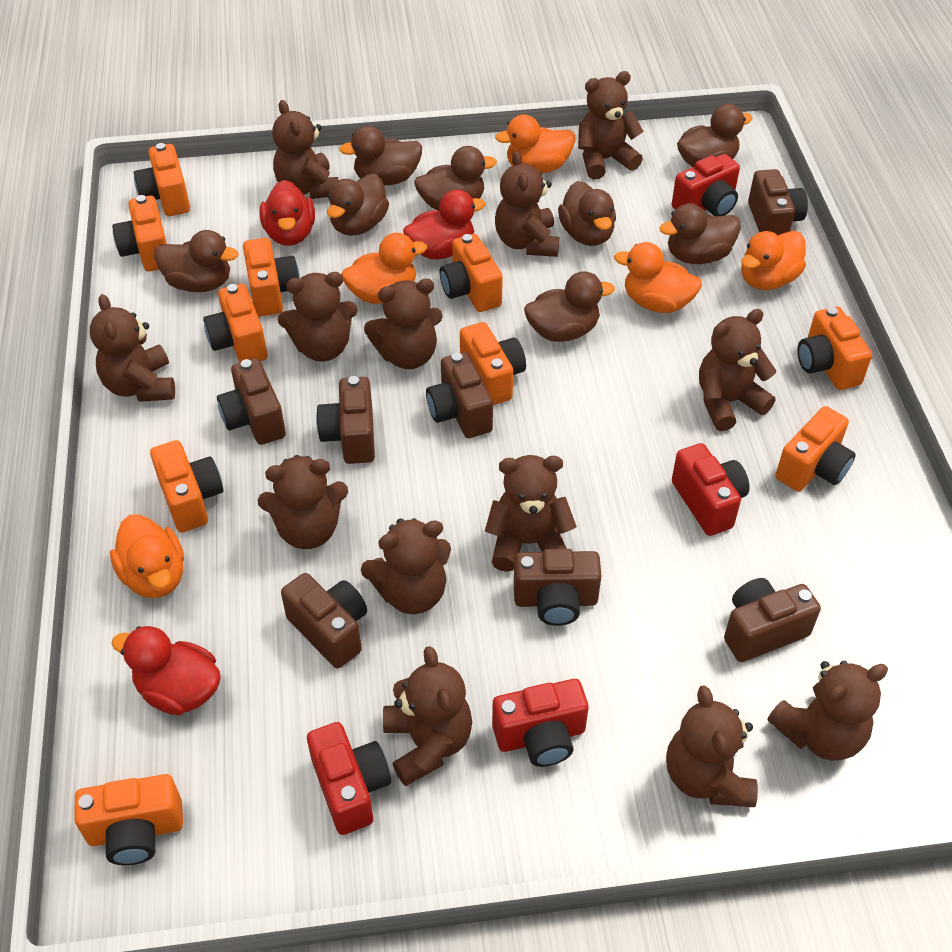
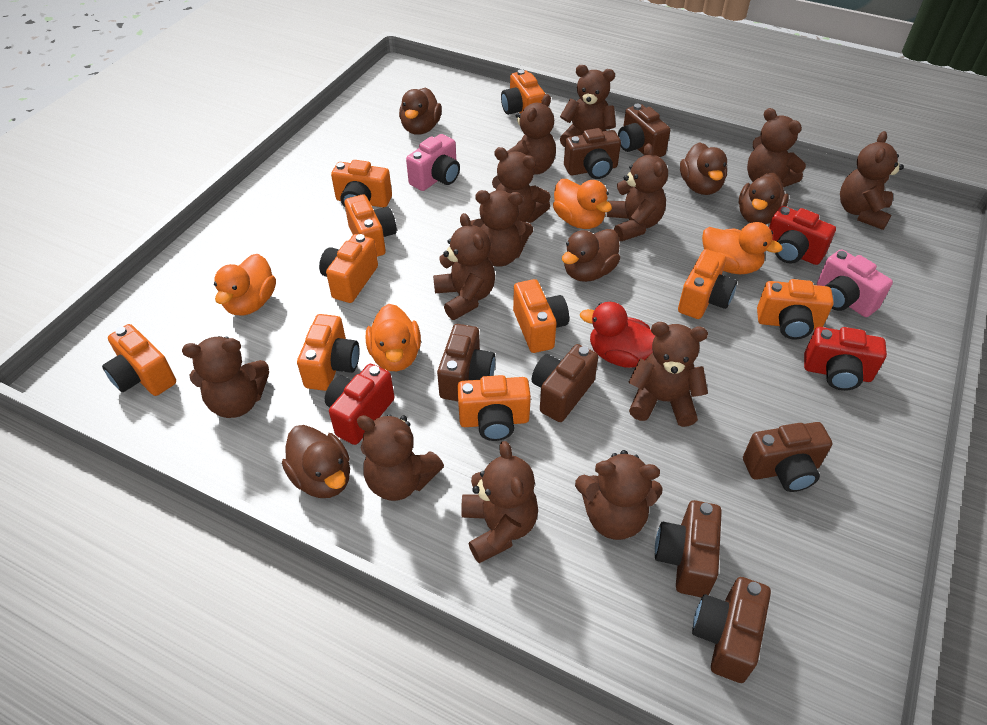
brown duck: [154,230,239,292] [327,174,389,236] [339,126,422,186] [414,146,497,211] [524,271,615,342] [558,181,616,246] [659,203,741,264] [677,104,753,167] = 8 -> [282,425,350,498] [399,87,442,135] [562,229,620,282] [680,142,727,195] [739,173,789,225] = 5
orange duck: [110,514,184,598] [341,233,427,304] [495,114,575,173] [614,242,702,313] [741,231,806,290] = 5 -> [214,254,276,316] [366,304,421,371] [553,179,612,229] [702,222,783,274] = 4
pink camera: none = 0 -> [406,134,460,191] [817,249,893,317] = 2
red camera: [307,722,391,835] [492,679,589,767] [672,154,740,216] [672,443,750,536] = 4 -> [325,364,394,445] [769,206,836,265] [804,327,887,391] = 3
red duck: [111,626,221,715] [260,180,315,246] [403,190,486,259] = 3 -> [580,302,655,368] = 1

